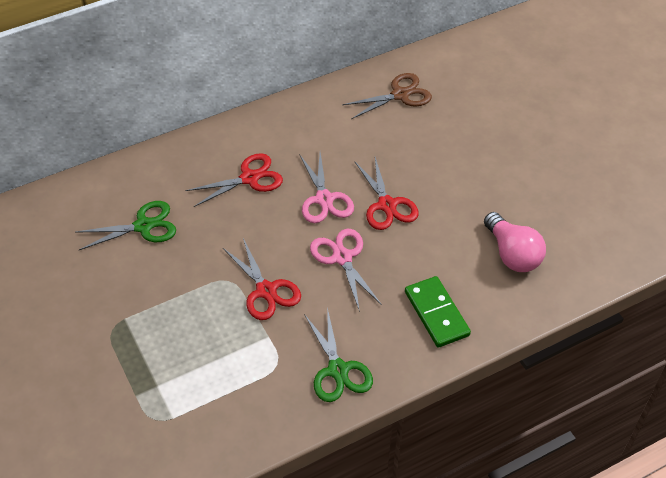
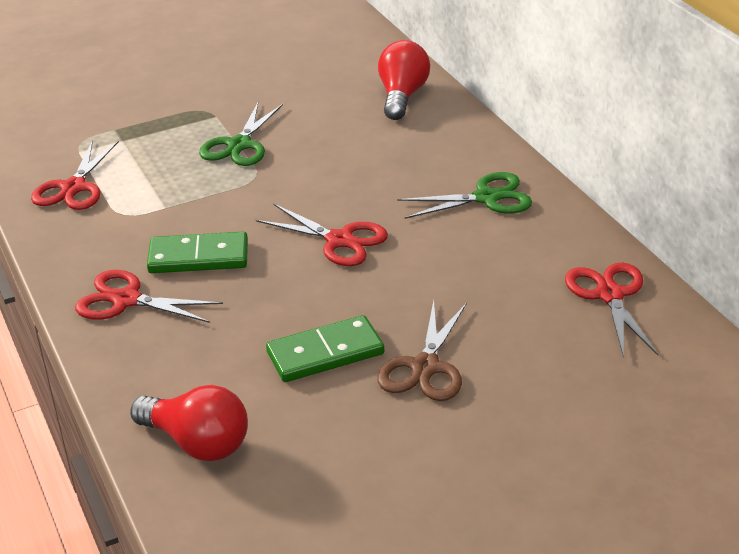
green domino: [405,276,471,348] = 1 -> [147,232,248,273] [266,315,384,382] = 2
pink light bulb: [484,212,546,272] = 1 -> none = 0
pink scissors: [299,152,354,223] [310,229,382,312] = 2 -> none = 0
red light bulb: none = 0 -> [130,385,248,461] [378,40,430,120] = 2
red scissors: [186,153,283,207] [223,238,301,320] [354,157,419,230] = 3 -> [31,140,119,210] [75,270,223,323] [256,203,388,266] [565,263,658,358] = 4

